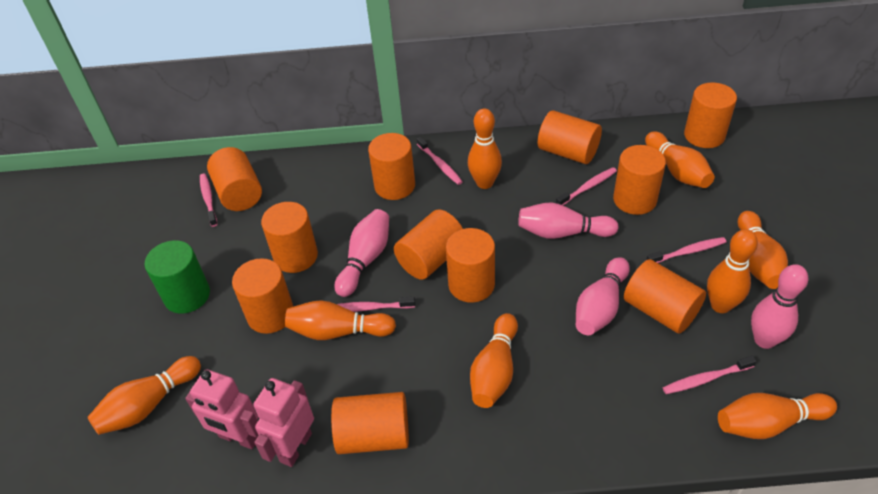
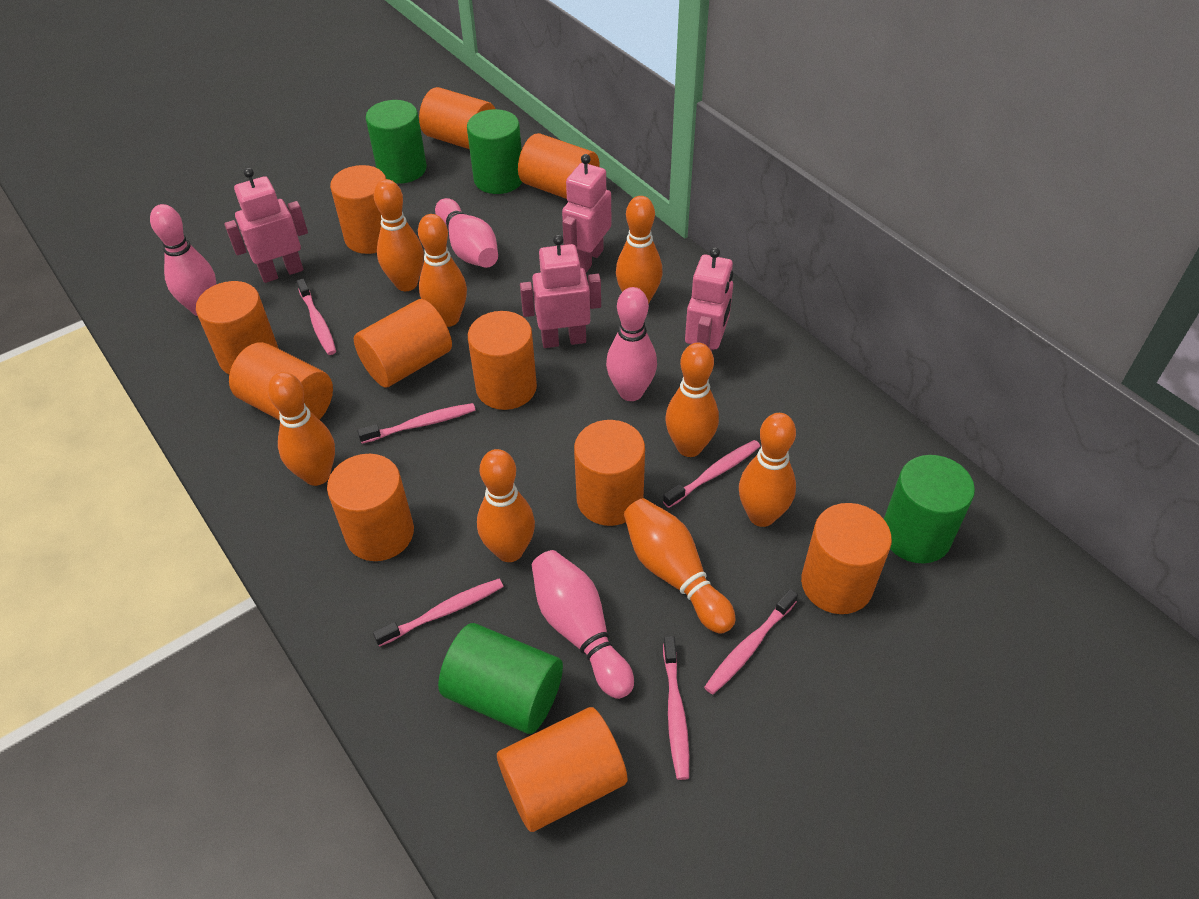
green cylinder: [145,240,210,314] = 1 -> [366,100,427,184] [438,623,563,734] [467,109,522,194] [884,455,975,564] = 4
pink robot: [185,369,258,449] [253,378,314,467] = 2 -> [224,168,308,283] [520,235,601,348] [562,154,611,273] [685,247,733,352] = 4

